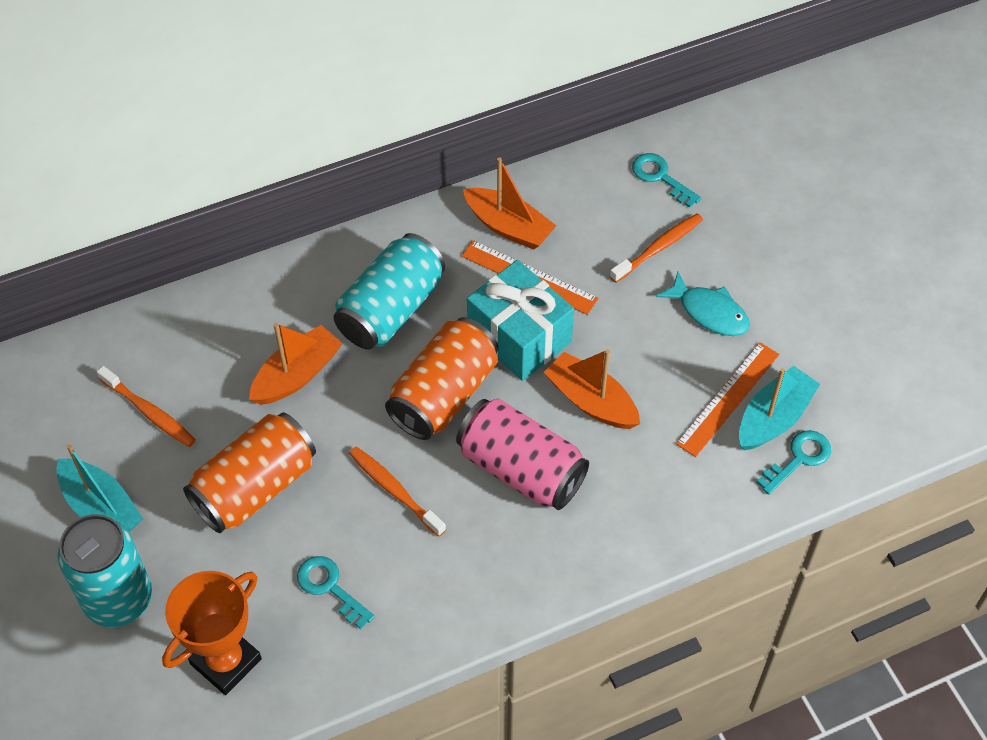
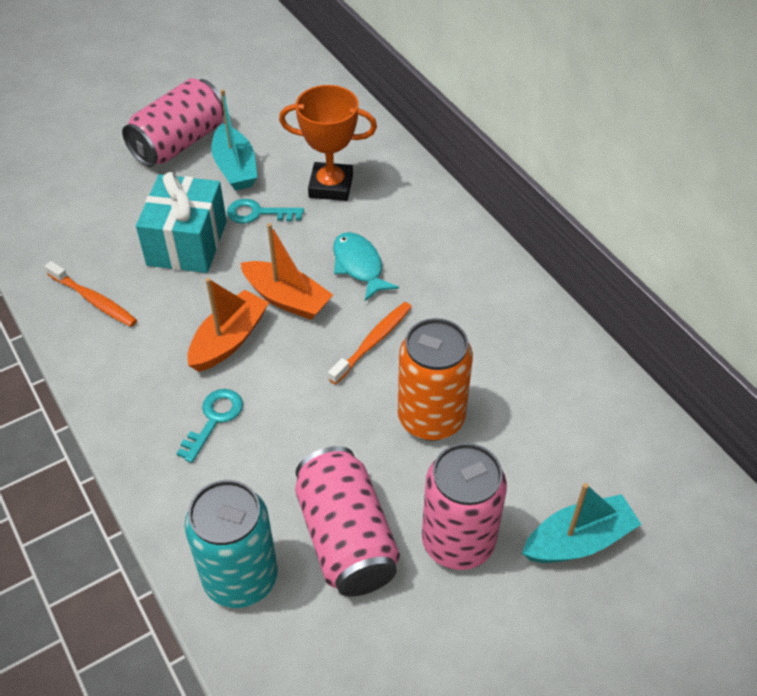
orange boat: [249,323,343,405] [463,158,556,250] [543,349,640,429] = 3 -> [188,278,269,372] [241,223,333,320] = 2
orange can: [183,412,316,533] [385,317,498,440] = 2 -> [398,318,473,441] = 1
orange ruler: [462,240,598,315] [676,342,779,457] = 2 -> none = 0
orange toothbrush: [97,366,196,447] [349,447,446,537] [610,213,703,283] = 3 -> [45,261,137,327] [328,302,412,384] = 2
pink can: [456,399,589,510] = 1 -> [122,78,224,167] [295,446,400,596] [422,443,507,570] = 3
turquoise can: [58,514,152,627] [333,233,445,350] = 2 -> [185,480,278,608] = 1
turquoise key: [297,556,375,629] [632,153,701,208] [756,430,831,495] = 3 -> [176,389,243,463] [227,199,304,223] = 2

